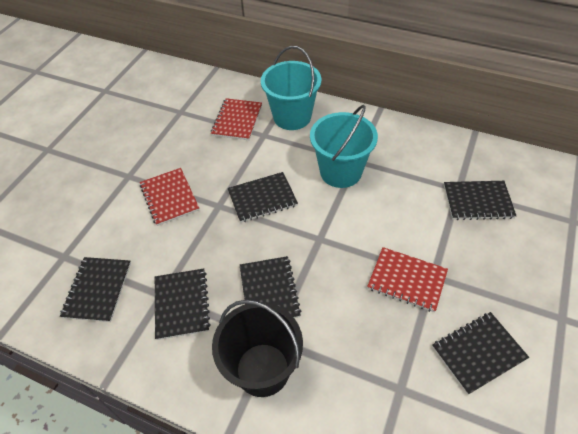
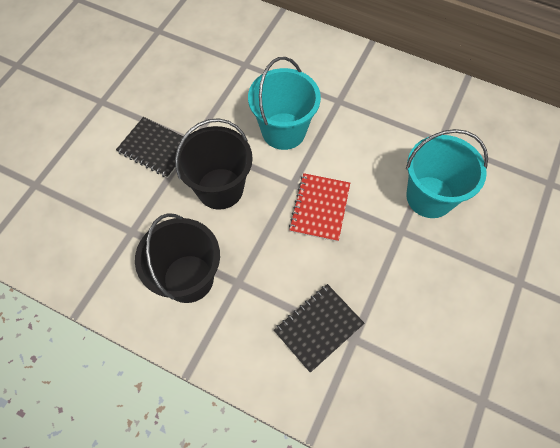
black bucket: [212,300,303,397] = 1 -> [135,213,220,303] [175,118,253,210] = 2
black notebook: [60,257,131,322] [155,269,211,340] [227,172,298,223] [240,256,301,318] [432,312,529,395] [444,181,516,220] = 6 -> [116,117,183,178] [274,284,365,373] = 2
red notebook: [140,168,199,226] [211,98,262,140] [367,247,448,312] = 3 -> [289,173,350,242] = 1

